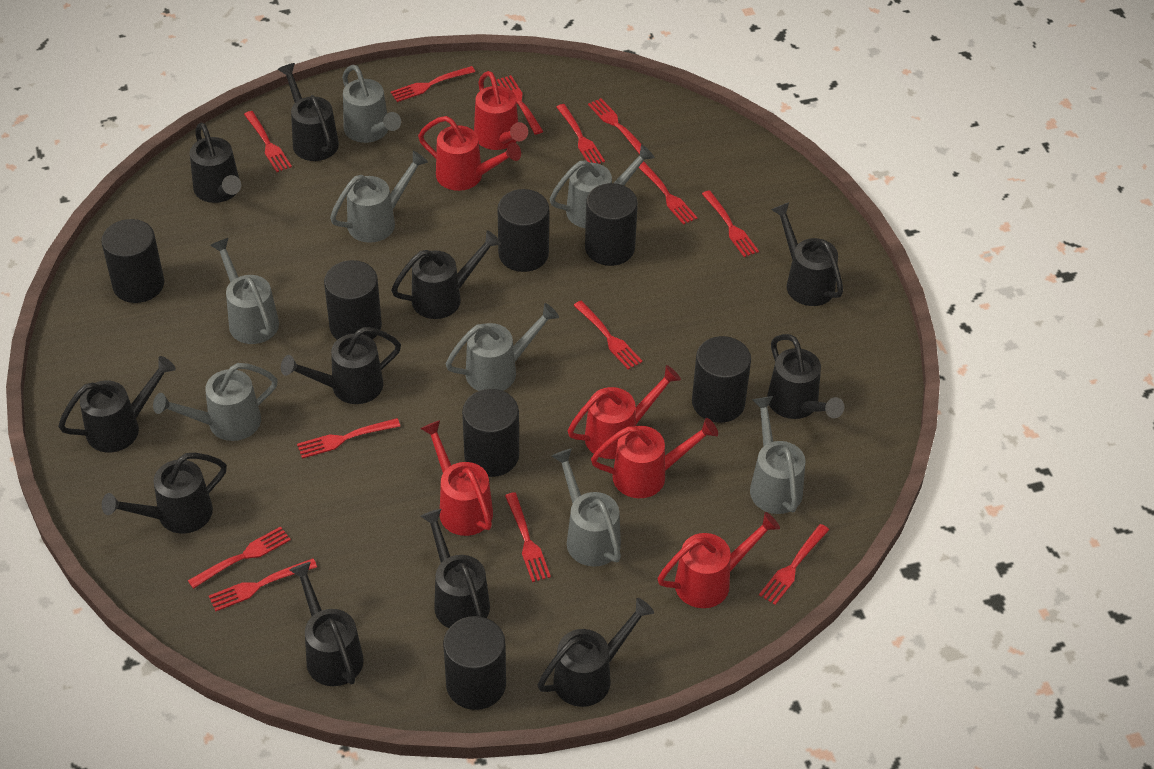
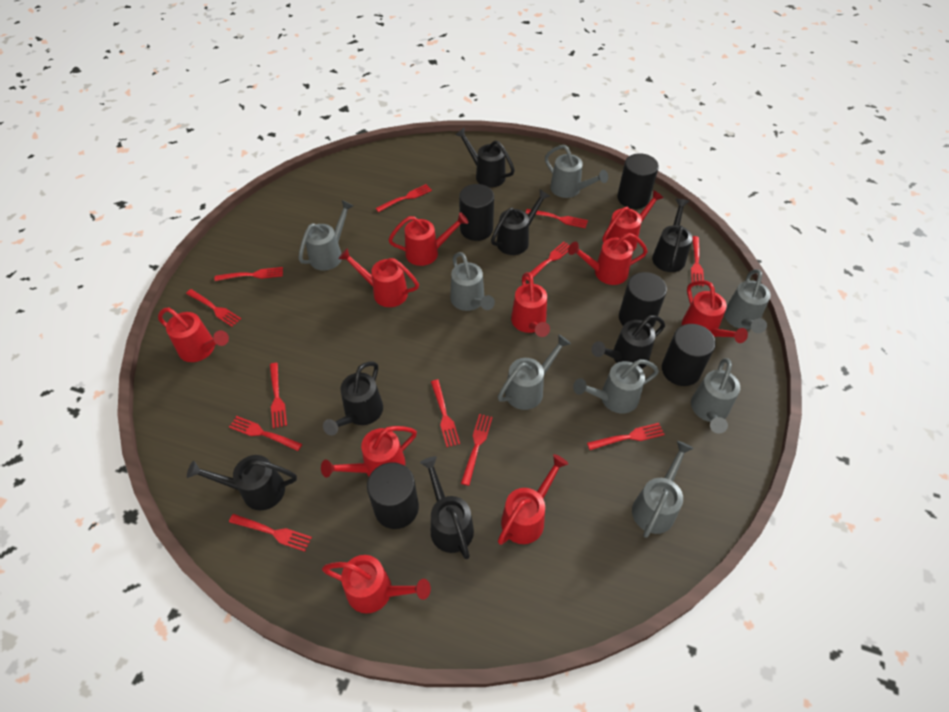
black cylinder: [101,219,164,303] [324,260,382,340] [443,616,506,710] [462,389,519,477] [497,189,549,272] [585,183,638,266] [692,336,751,423] = 7 -> [367,462,419,529] [459,184,494,241] [617,153,659,209] [619,272,667,327] [662,324,716,386] = 5
black watering can: [58,356,176,452] [102,453,227,533] [190,122,241,203] [278,63,339,161] [281,327,401,404] [289,562,364,686] [391,230,501,319] [420,509,490,628] [538,598,654,707] [767,334,844,419] [771,202,843,306] = 11 -> [187,455,297,510] [323,362,383,436] [420,456,474,559] [455,127,515,187] [491,189,550,255] [591,315,665,369] [652,199,693,272] = 7
red fork: [188,526,291,589] [209,558,317,612] [244,111,292,172] [297,418,400,458] [391,66,475,102] [497,75,544,135] [505,492,551,582] [556,104,605,164] [573,301,643,370] [588,98,641,154] [638,162,698,225] [702,190,759,257] [759,524,829,605] = 13 -> [186,289,241,327] [215,267,283,281] [229,416,302,451] [229,514,312,552] [270,363,287,428] [375,184,432,212] [431,380,460,447] [461,414,493,486] [526,209,588,228] [526,242,570,281] [587,423,665,450] [691,236,704,286] = 12
red watering can: [418,116,521,191] [420,420,493,536] [474,71,528,150] [568,365,681,459] [591,418,718,498] [658,512,780,608] = 6 -> [158,307,229,362] [321,426,417,478] [322,555,431,614] [339,248,419,307] [388,212,468,266] [498,454,568,545] [511,272,550,337] [568,233,648,285] [602,190,664,251] [682,280,748,343] = 10

